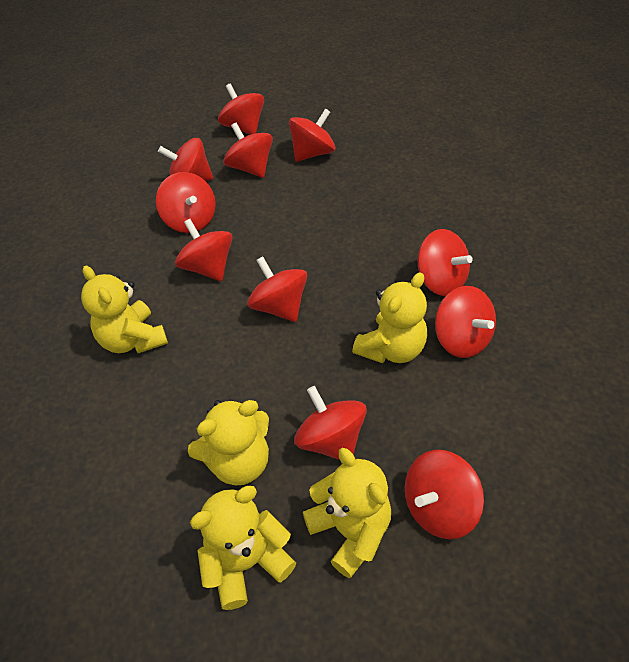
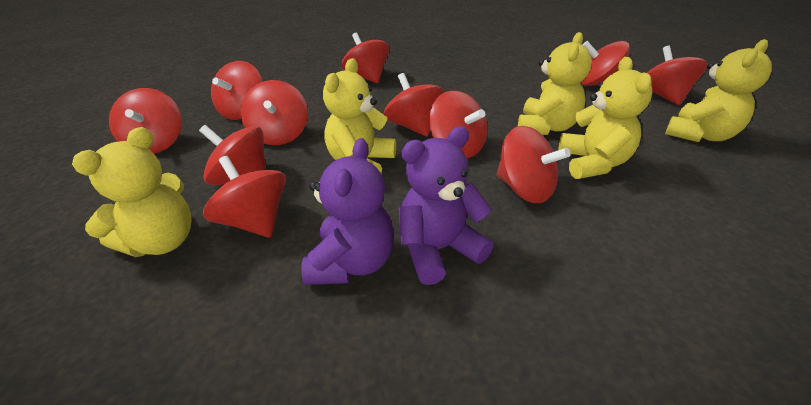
purple teddy bear: none = 0 -> [302,138,394,285] [399,126,493,285] = 2

